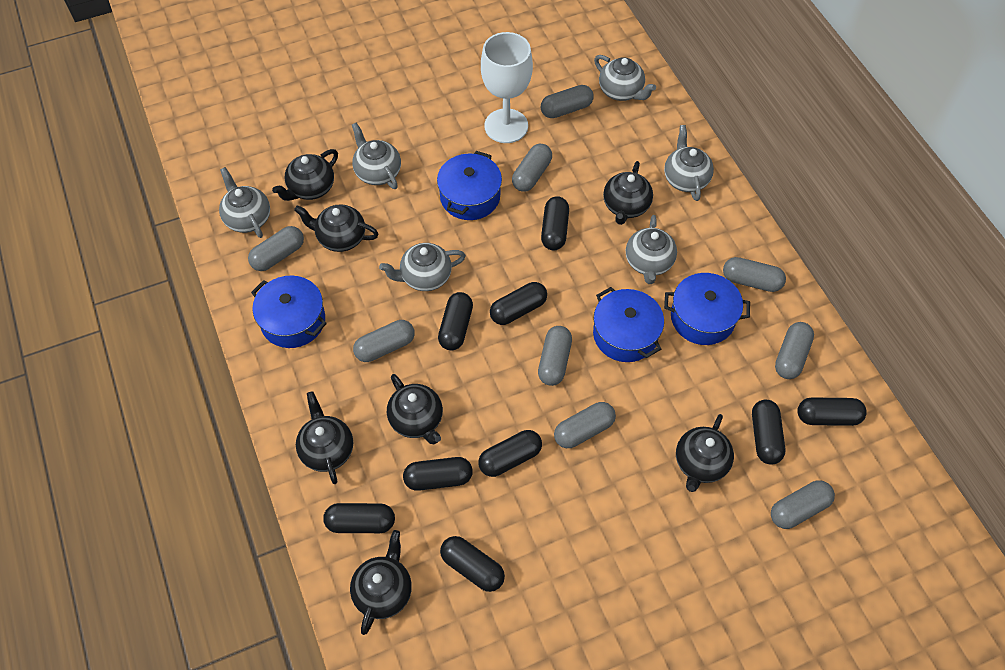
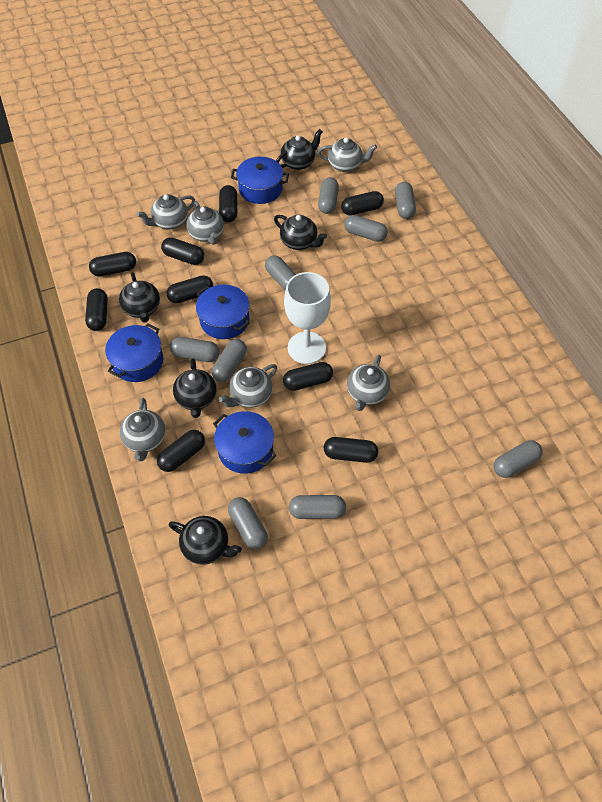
black teapot: [272,149,338,201] [294,204,378,252] [296,391,353,484] [350,530,412,635] [387,374,443,444] [603,161,653,225] [676,414,734,492] = 7 -> [119,272,160,323] [169,516,242,565] [173,358,217,418] [274,214,327,250] [276,129,323,170] = 5

